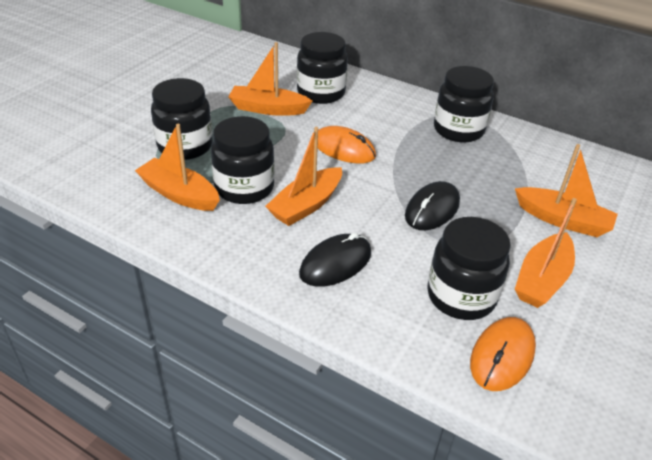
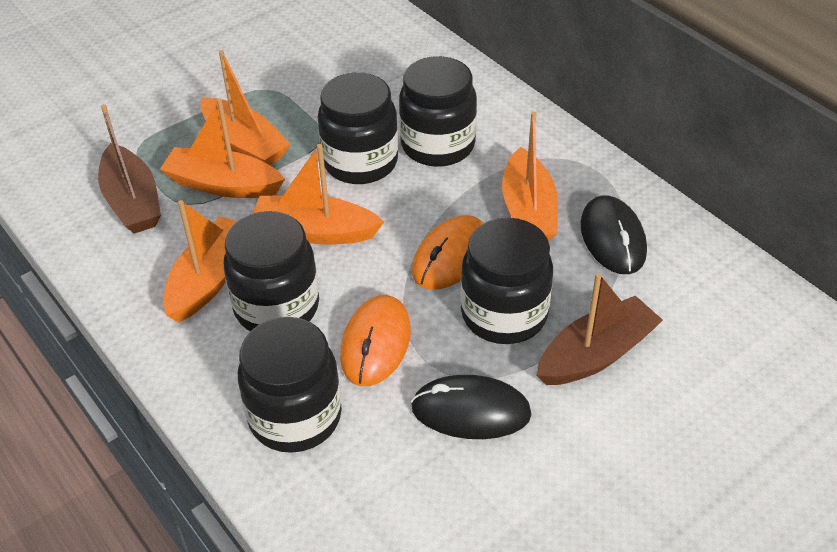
brown boat: none = 0 -> [98,104,161,234] [536,273,663,385] = 2

